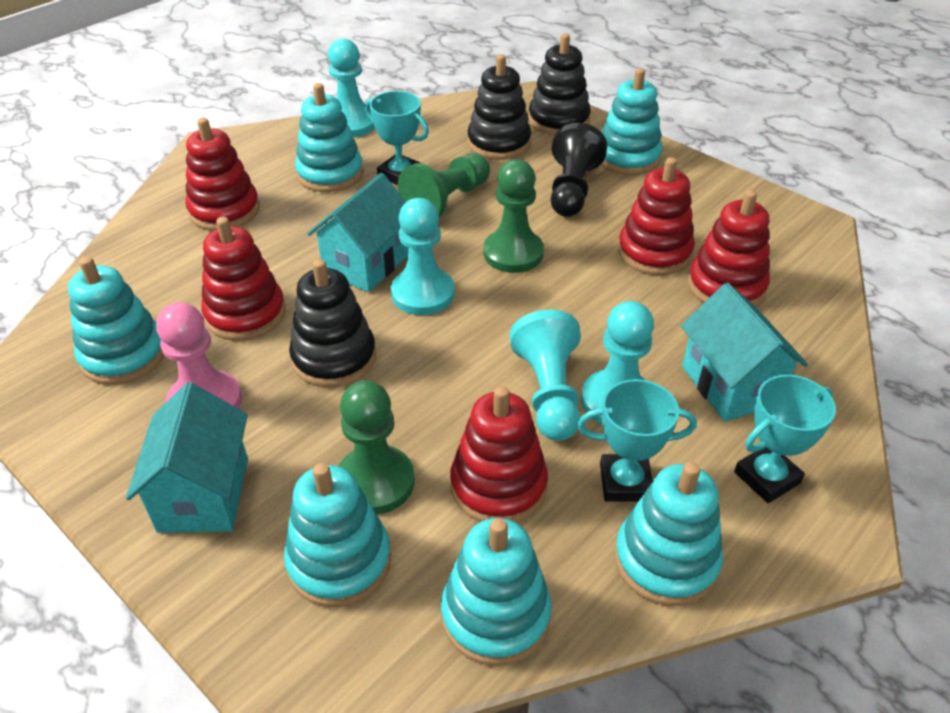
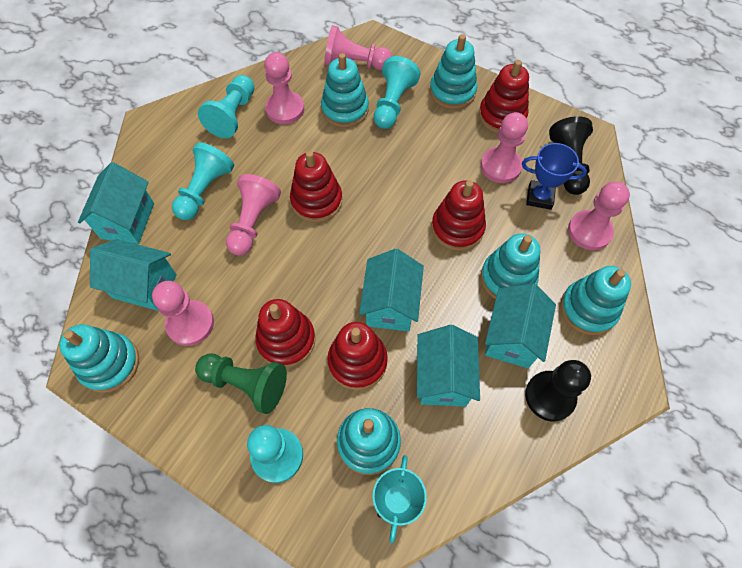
black pawn: [551,123,607,217] = 1 -> [525,360,591,421] [549,116,593,195] = 2
black stacking toy: [289,259,376,388] [468,54,531,160] [529,33,591,135] = 3 -> none = 0
blue trophy: none = 0 -> [522,143,587,210] = 1
green pawn: [339,380,415,514] [398,153,490,217] [483,160,544,273] = 3 -> [195,354,287,414] = 1
pink pawn: [156,302,242,409] = 1 -> [152,281,214,346] [226,174,281,256] [264,52,304,124] [324,25,392,70] [481,112,528,183] [568,182,630,250] = 6
turquoise house: [126,383,248,533] [307,173,409,292] [681,283,808,422] = 3 -> [78,162,154,244] [90,239,177,311] [359,249,424,332] [417,325,480,407] [485,284,556,368] = 5
turquoise trophy: [365,91,429,185] [577,379,697,502] [734,375,836,503] = 3 -> [373,455,427,543] = 1

